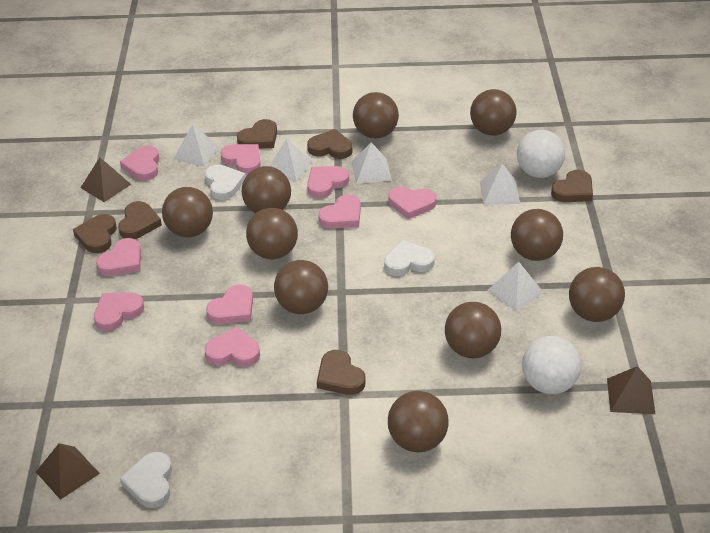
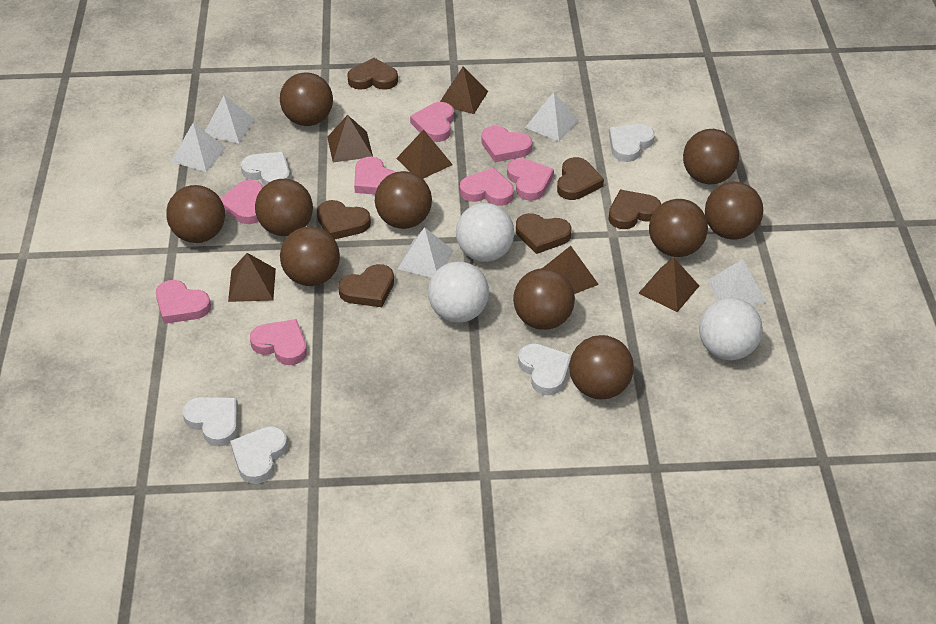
brown pyramid: [36,443,100,500] [80,158,131,202] [607,366,655,414] = 3 -> [228,253,276,302] [327,115,373,162] [396,129,453,179] [440,67,488,114] [543,246,599,294] [638,257,699,312] = 6
pink heart: [94,292,144,331] [96,238,141,276] [120,146,159,181] [205,326,260,366] [206,285,253,324] [221,144,261,175] [307,166,349,198] [318,194,361,229] [388,186,436,219] = 9 -> [156,280,211,324] [220,180,263,224] [250,319,307,365] [354,157,396,195] [410,102,454,142] [460,168,514,206] [481,126,532,162] [507,158,554,201] = 8
white ball: [517,130,565,178] [522,336,581,394] = 2 -> [428,262,489,323] [456,203,514,262] [699,298,763,360] = 3
white heart: [120,452,172,508] [205,164,246,200] [384,240,435,276] = 3 -> [183,397,238,447] [230,426,288,484] [241,152,290,186] [518,343,571,395] [609,124,655,162] = 5

